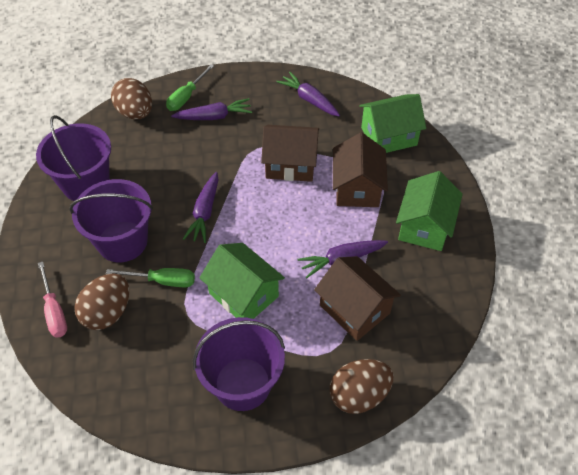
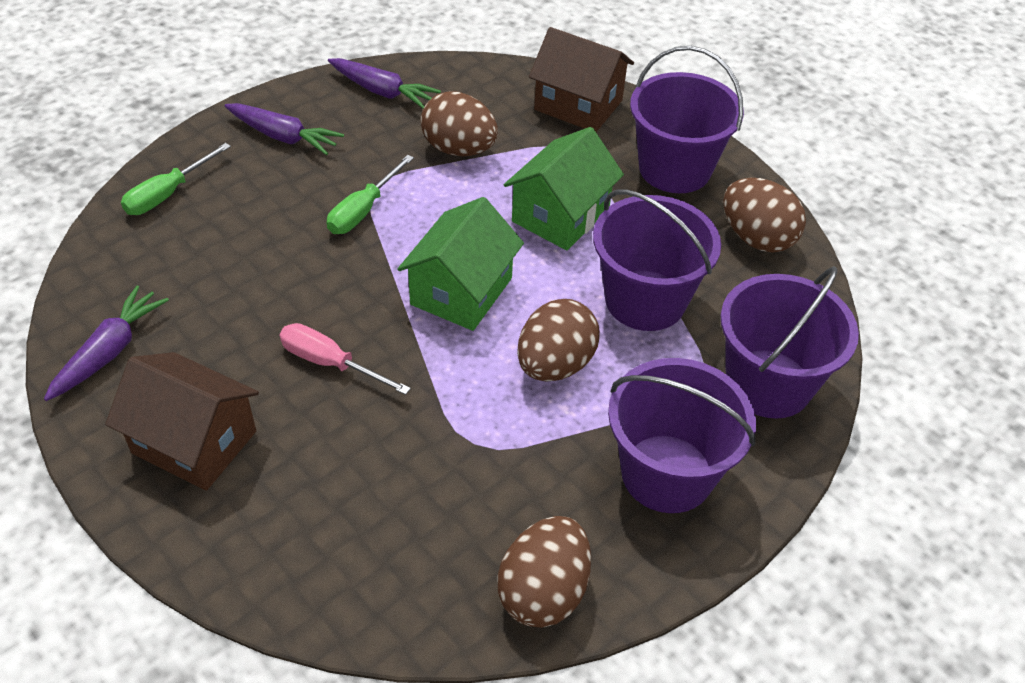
brown egg: [74,274,129,330] [111,78,152,119] [330,359,393,414] = 3 -> [421,91,498,157] [498,516,591,628] [517,299,600,382] [723,178,806,253] = 4
brown house: [261,125,319,182] [314,256,401,341] [333,132,388,207] = 3 -> [105,352,259,491] [529,27,634,132] = 2
green house: [199,243,285,319] [359,94,426,153] [396,171,463,251] = 3 -> [397,197,524,331] [504,127,624,250] = 2
purple bucket: [36,115,111,201] [69,179,153,262] [193,317,285,411] = 3 -> [593,189,721,331] [608,358,756,513] [630,46,744,193] [720,266,859,419] = 4
purple carrot: [171,98,252,120] [183,172,219,243] [276,72,340,116] [298,240,388,278] = 4 -> [44,285,169,401] [225,103,344,155] [328,58,441,108] = 3

